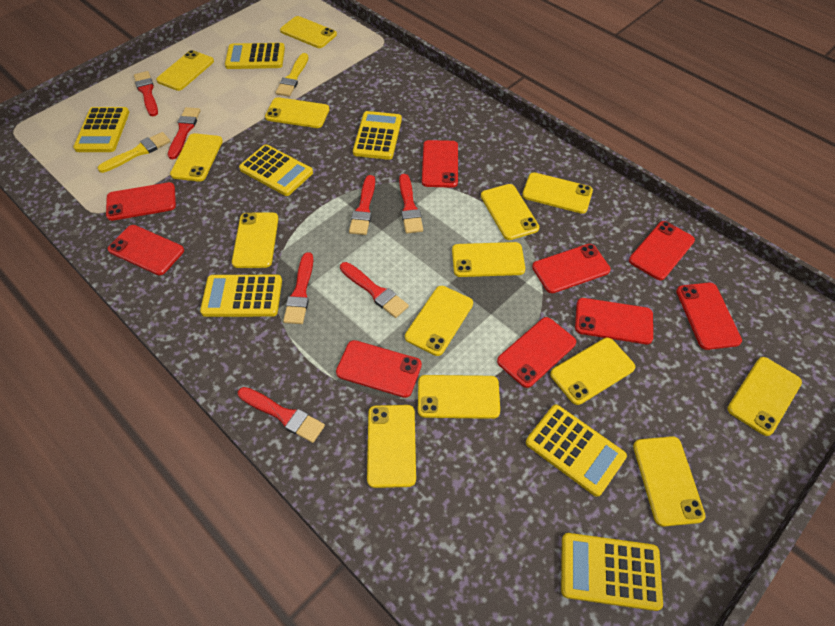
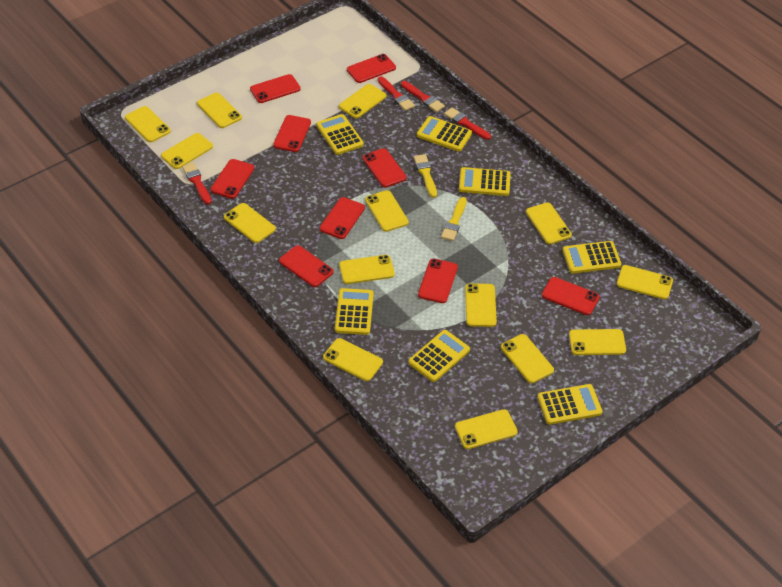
red brush: [134,71,158,116] [168,107,201,159] [238,387,325,443] [283,252,313,324] [340,262,409,318] [349,175,375,235] [399,174,423,234] = 7 -> [182,162,212,204] [378,76,415,111] [401,81,445,112] [444,108,491,140] = 4

